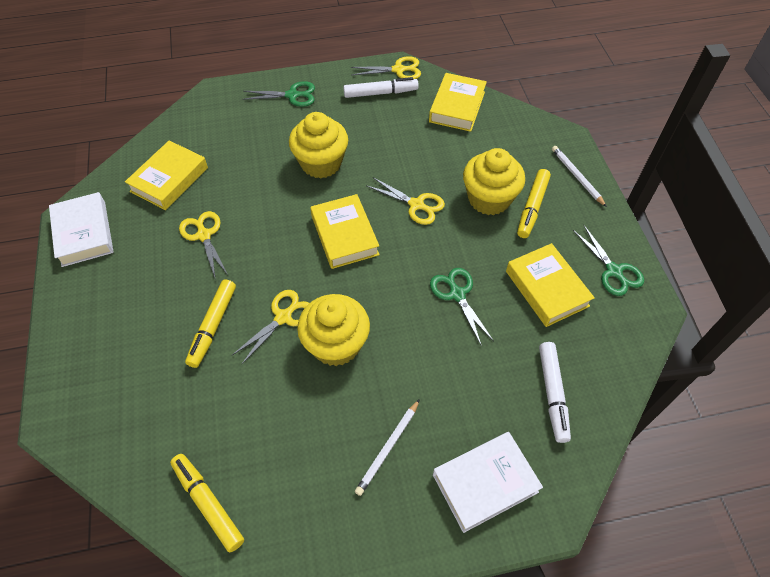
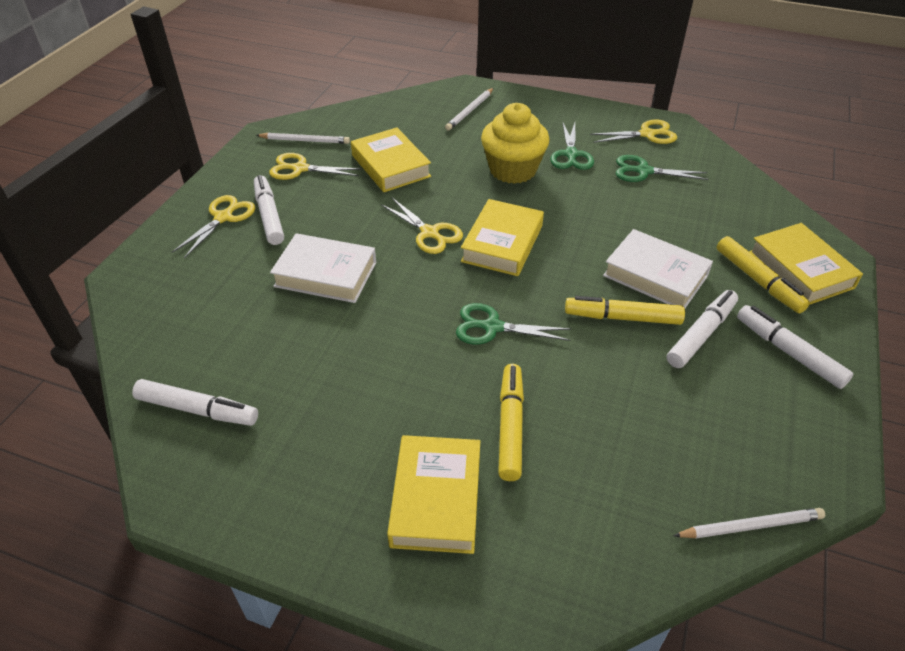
white marker: [343,77,419,98] [539,342,571,443] = 2 -> [132,379,258,426] [254,175,284,245] [667,290,738,368] [737,305,853,389] = 4
white pencil: [355,399,420,496] [552,146,607,207] = 2 -> [256,133,350,144] [445,88,493,130] [673,508,825,539] = 3
yellow cupcake: [289,112,348,178] [297,294,370,366] [463,148,525,215] = 3 -> [481,103,550,184] = 1

